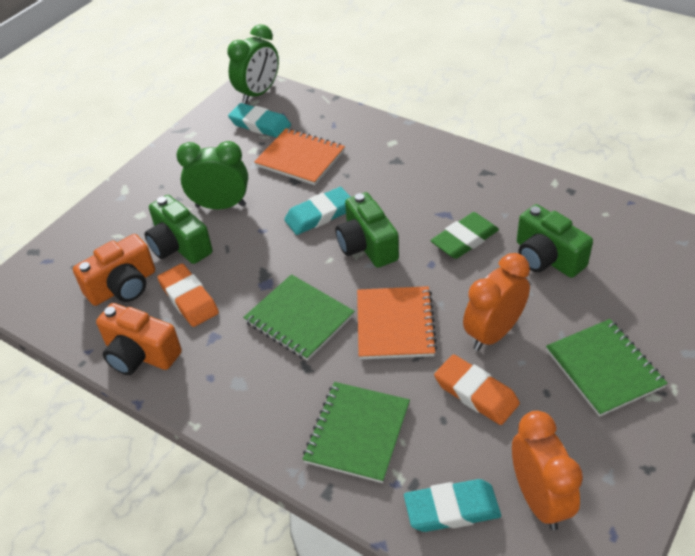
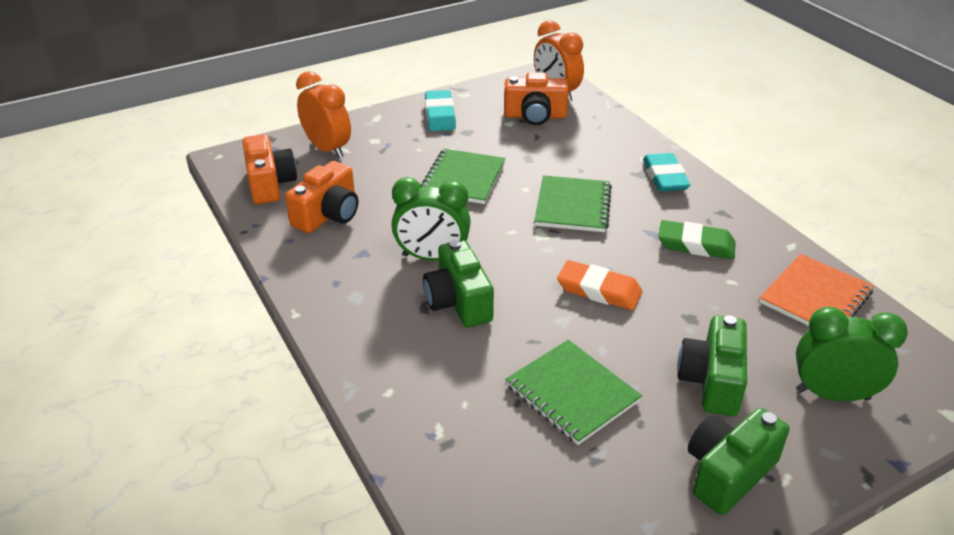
orange camera: [73,234,155,306] [96,303,182,375] = 2 -> [242,134,297,204] [285,161,358,233] [504,72,569,125] = 3
orange eraser: [157,264,219,327] [434,354,520,425] = 2 -> [557,260,642,310] = 1
orange notebook: [254,128,345,185] [357,286,437,359] = 2 -> [759,254,874,326] = 1
turquoise eraser: [228,103,291,138] [284,187,350,235] [404,479,501,532] = 3 -> [425,90,456,131] [643,153,690,192] = 2

